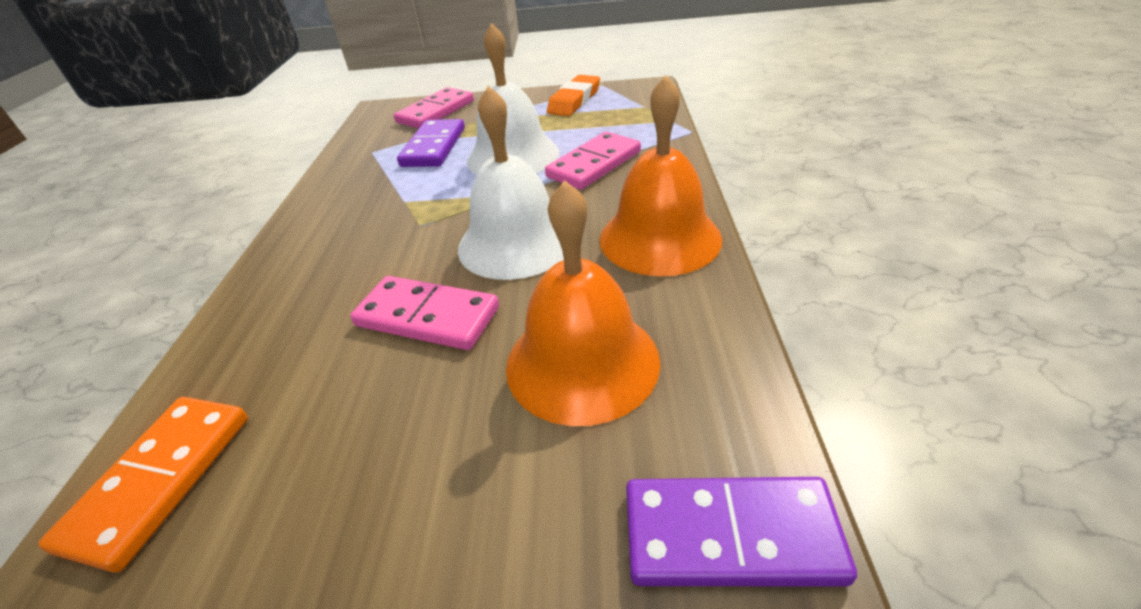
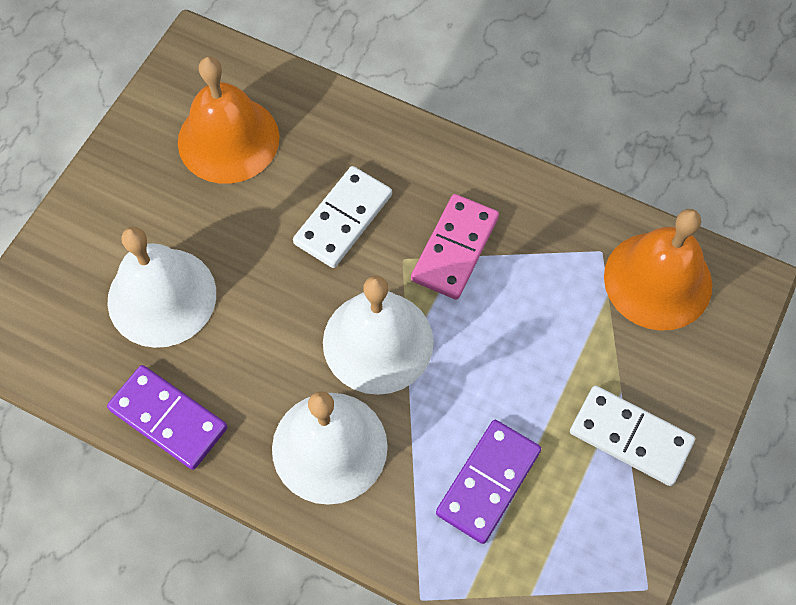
orange domino: [38,397,248,573] = 1 -> none = 0
orange eraser: [547,75,600,116] = 1 -> none = 0
pink domino: [350,276,499,350] [394,87,474,128] [545,132,641,190] = 3 -> [411,194,499,300] = 1
white bell: [458,86,564,280] [467,23,559,175] = 2 -> [107,227,216,348] [272,391,388,505] [323,276,434,395] = 3
white domino: none = 0 -> [293,166,392,268] [570,385,695,486] = 2

